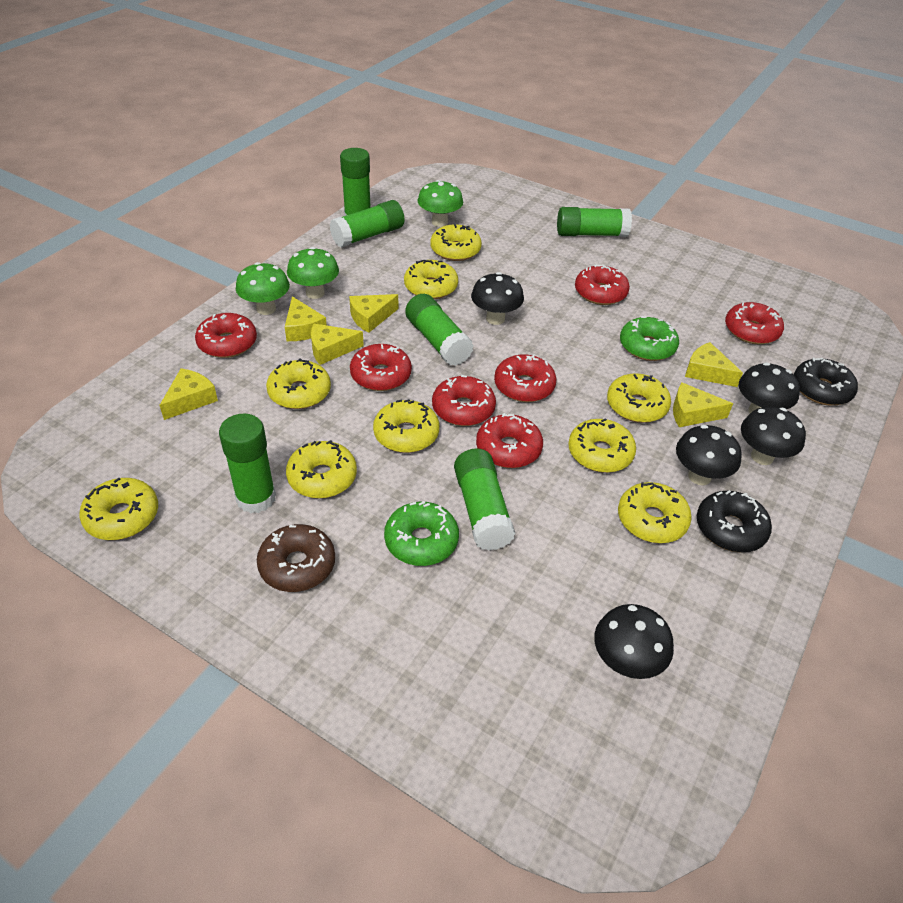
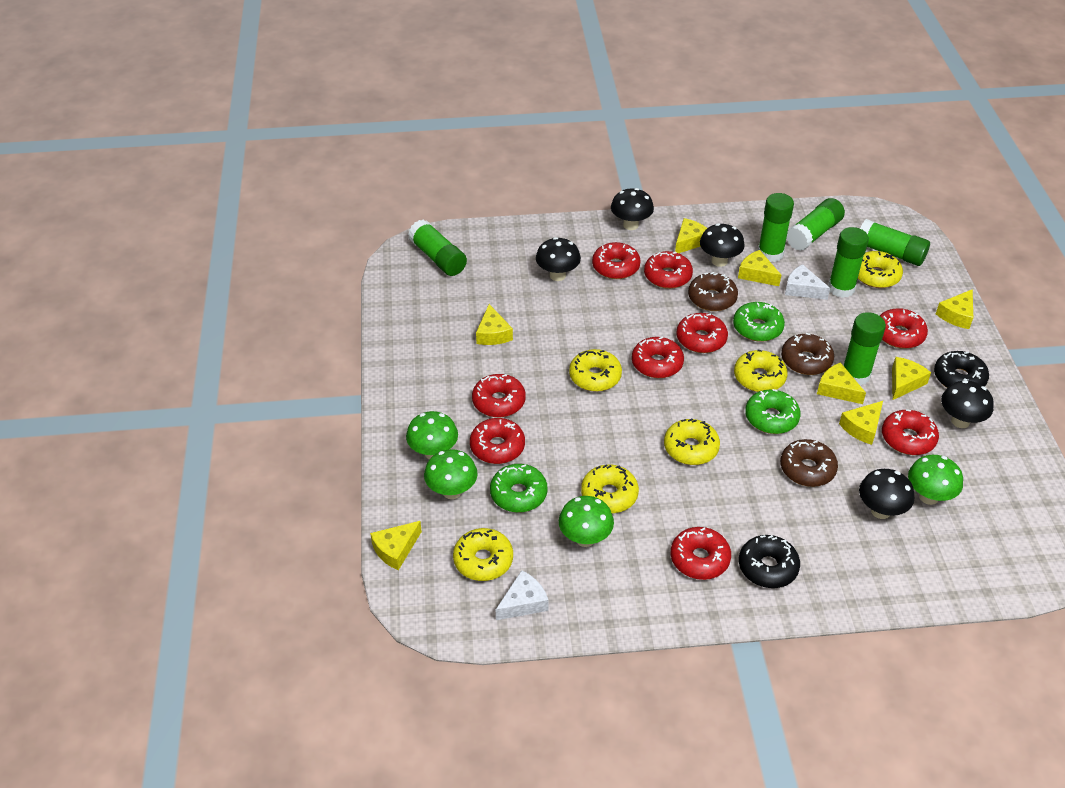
brown donut: [257,524,335,592] = 1 -> [688,272,738,311] [780,439,838,487] [781,333,834,375] = 3
green donut: [384,501,459,566] [620,316,679,361] = 2 -> [490,464,548,513] [733,302,785,342] [745,389,801,434] = 3
green mushroom: [236,262,290,315] [287,247,339,299] [418,180,463,227] = 3 -> [406,411,458,459] [424,449,478,499] [559,496,614,547] [908,455,963,505] = 4
red donut: [195,313,257,358] [350,344,412,391] [432,375,496,426] [476,413,543,468] [494,354,556,402] [575,264,630,305] [725,302,784,344] = 7 -> [470,418,525,464] [472,374,526,417] [592,242,641,279] [632,337,684,378] [644,251,693,289] [671,527,731,580] [676,313,728,353] [880,308,928,349] [882,409,939,455] = 9
white cheese: none = 0 -> [496,570,549,620] [785,264,830,300] = 2
yellow cheese: [159,368,218,420] [285,296,327,341] [311,324,364,365] [349,294,398,333] [673,382,733,427] [685,342,743,387] = 6 -> [370,521,422,570] [476,304,513,345] [675,218,707,253] [738,250,781,286] [817,362,866,404] [839,401,883,445] [892,357,931,400] [936,289,973,329] = 8
yellow donut: [79,478,158,540] [266,358,331,409] [286,440,357,499] [373,399,439,453] [404,260,458,299] [430,224,482,261] [569,418,636,473] [607,373,671,423] [618,482,692,543] = 9 -> [453,528,513,581] [569,349,622,392] [581,464,639,513] [664,419,720,465] [734,350,788,392] [858,251,903,288] = 6

